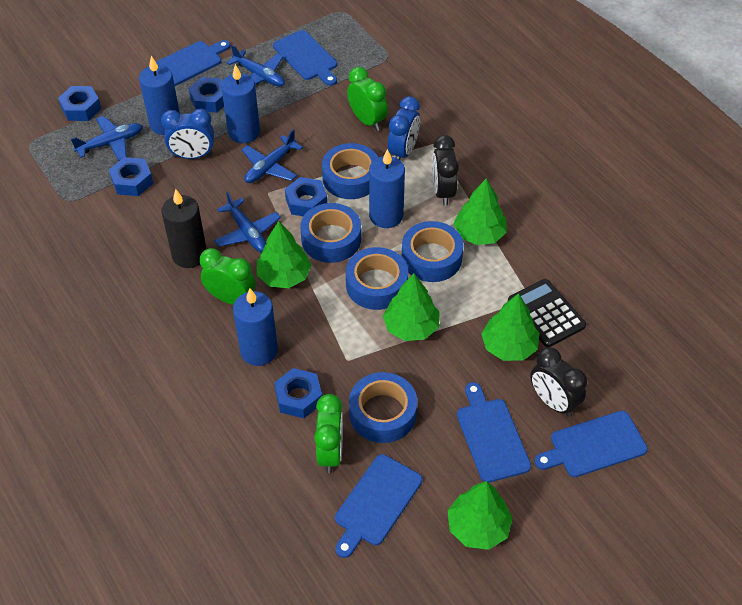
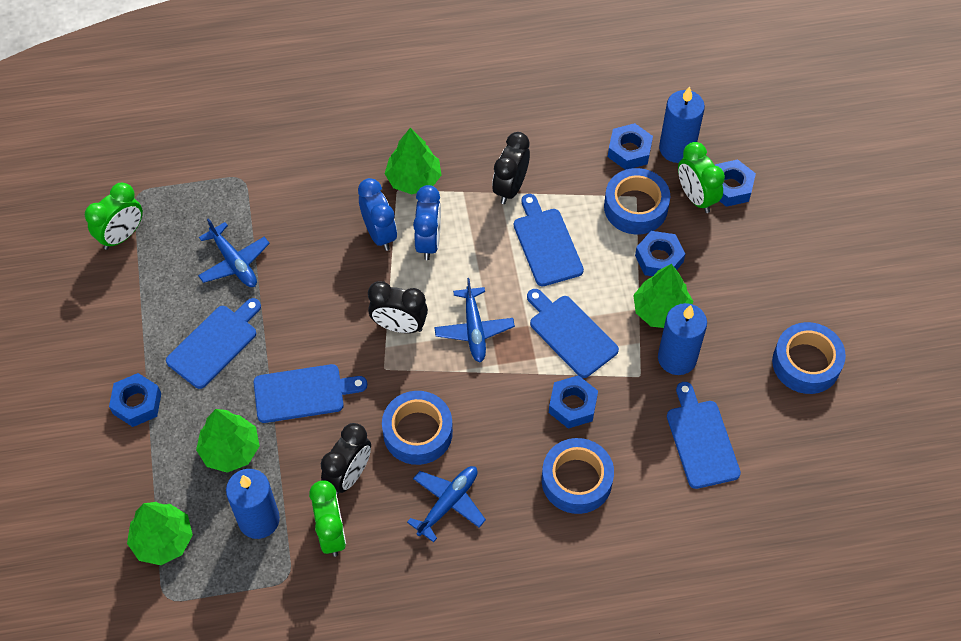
black calculator: [508,279,586,347] = 1 -> none = 0
black candle: [161,189,207,268] = 1 -> none = 0
black clock: [432,135,459,206] [530,347,587,417] = 2 -> [321,423,371,495] [368,281,428,333] [492,132,530,204] = 3
blue candle: [139,56,180,135] [221,64,260,144] [233,288,278,366] [369,149,405,228] = 4 -> [226,469,280,539] [658,303,707,375] [659,86,705,163] = 3
blue plane: [71,116,143,161] [214,191,281,253] [226,45,285,86] [241,129,303,183] = 4 -> [198,218,270,287] [407,466,486,542] [434,278,515,362] = 3
blue tape: [300,203,361,263] [322,143,378,199] [346,247,408,310] [349,372,417,443] [402,221,463,282] = 5 -> [382,391,453,465] [542,438,614,514] [604,168,670,235] [772,322,846,394] = 4
green tree: [257,221,311,288] [383,274,440,341] [448,481,513,550] [453,178,507,245] [481,293,539,361] = 5 -> [127,502,193,565] [196,409,260,473] [385,128,441,194] [633,264,693,328] = 4

